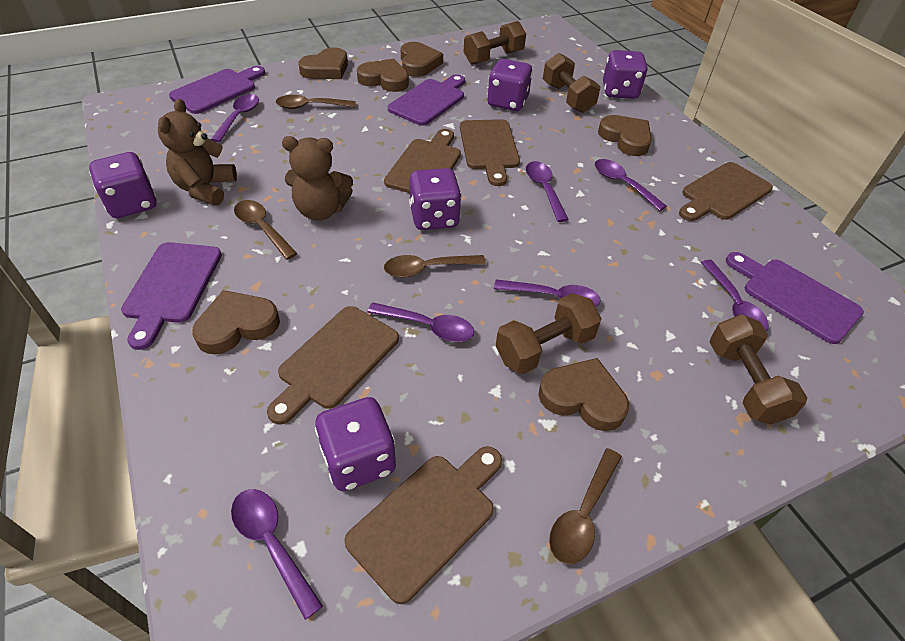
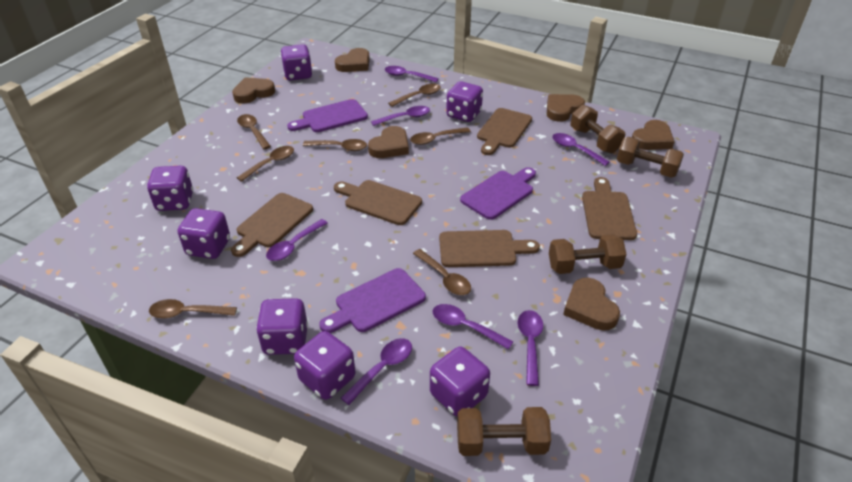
brown spoon: [234,200,297,260] [276,95,356,109] [384,255,486,278] [549,448,622,564] = 4 -> [149,299,237,319] [237,114,271,149] [237,146,294,182] [303,139,367,151] [388,84,441,107] [410,127,471,145] [413,249,471,295] = 7
brown teddy bear: [158,99,237,206] [282,136,353,221] = 2 -> none = 0
purple cutting board: [121,242,222,350] [169,66,265,114] [388,74,465,126] [726,252,864,344] = 4 -> [287,99,368,132] [319,268,426,333] [460,167,536,220] = 3
purple dice: [89,152,157,218] [315,397,396,491] [409,168,462,230] [487,59,533,111] [603,50,648,99] = 5 -> [147,166,193,211] [178,208,230,259] [256,298,308,355] [280,44,312,81] [294,331,356,400] [430,346,490,417] [446,81,483,122] = 7

